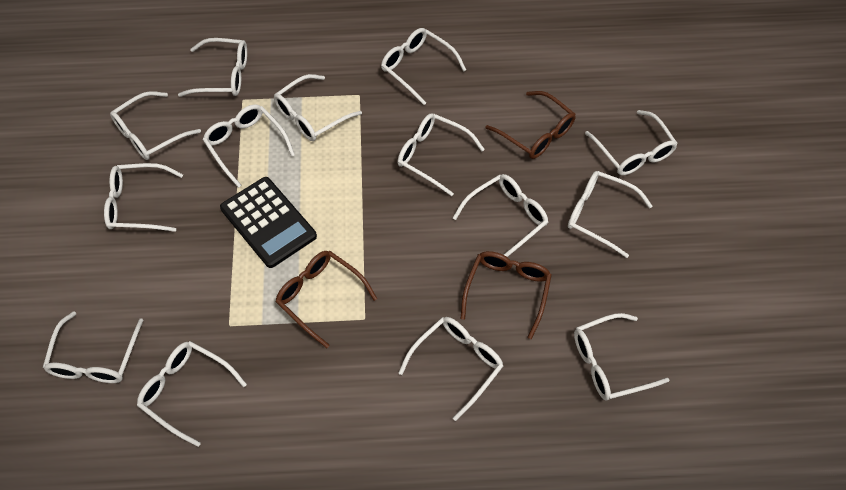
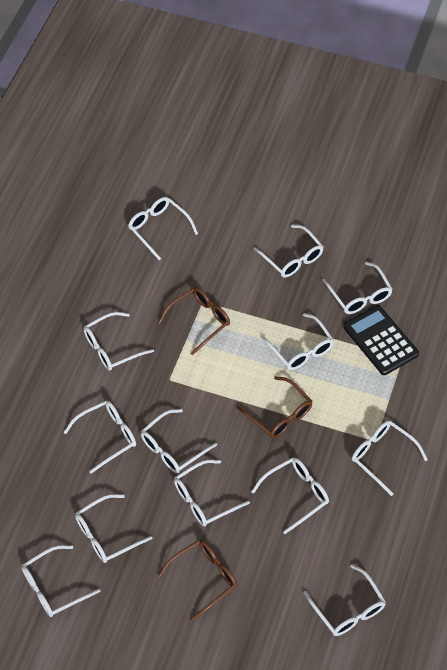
white glasses: [43,311,143,383] [104,163,183,232] [110,91,201,160] [137,341,247,447] [178,38,247,97] [203,104,295,188] [274,74,362,141] [381,28,466,105] [397,113,485,196] [398,317,503,421] [453,174,548,257] [568,171,652,258] [574,313,669,401] [585,110,678,175] = 14 -> [22,545,101,617] [64,401,136,474] [75,494,153,563] [84,312,154,371] [128,197,198,260] [141,409,217,473] [174,460,250,526] [251,458,329,534] [253,224,323,277] [261,313,334,370] [304,564,386,636] [322,261,393,314] [352,421,428,496] = 13

